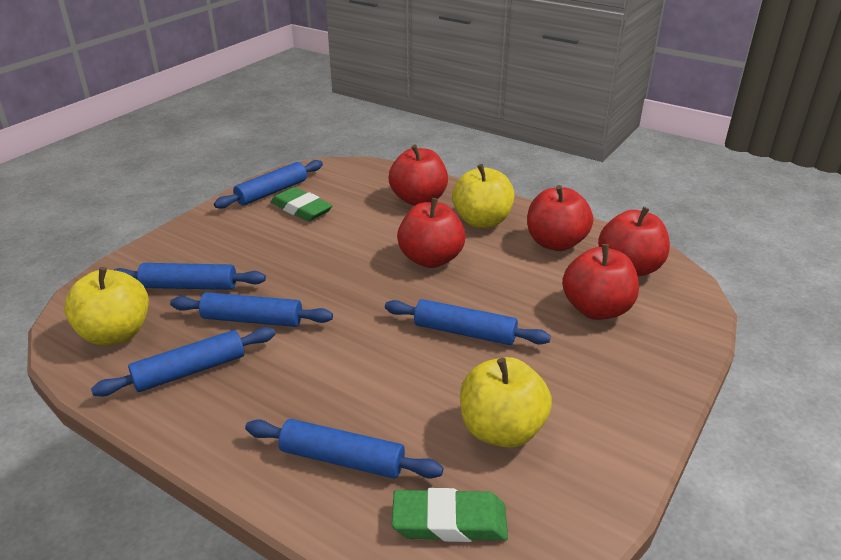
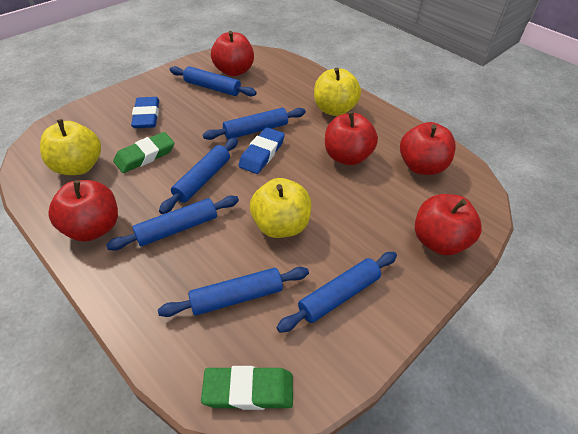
blue eraser: none = 0 -> [131,97,159,128] [238,127,285,174] = 2

